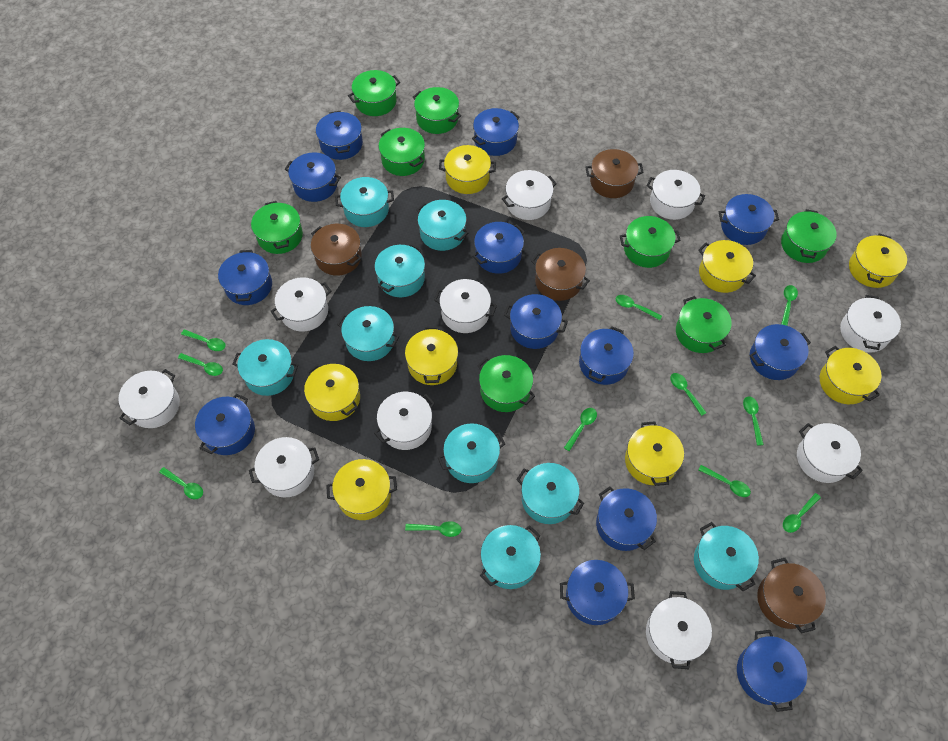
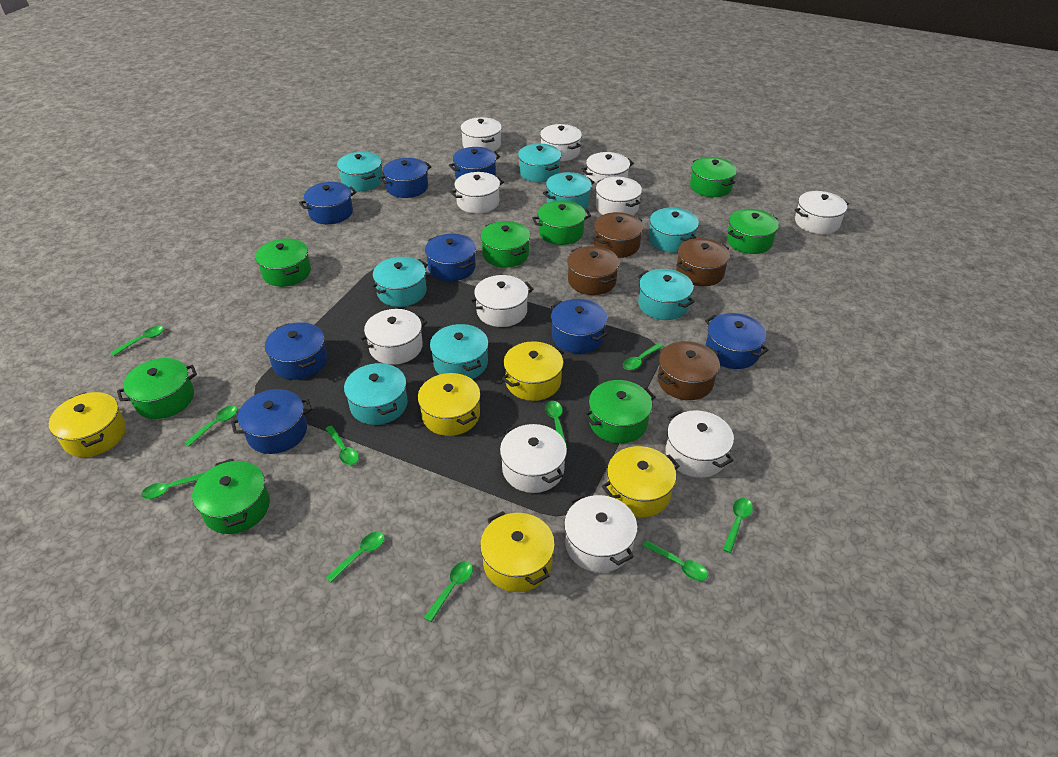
blue pot: [195,394,255,455] [218,250,272,305] [285,152,341,202] [316,111,363,160] [472,108,520,156] [472,222,525,274] [504,294,568,349] [560,560,635,625] [579,326,634,385] [596,486,657,551] [719,194,779,245] [737,630,807,712] [749,324,811,380] = 13 -> [231,389,312,454] [265,322,327,380] [299,182,357,224] [379,158,432,198] [425,234,476,281] [449,147,500,179] [551,299,608,353] [705,313,769,369] = 8
green spoon: [159,467,203,499] [178,353,223,376] [181,329,226,351] [405,521,461,537] [564,408,597,451] [616,295,662,320] [670,373,707,416] [698,465,751,497] [743,396,764,446] [781,285,798,326] [783,493,821,533] = 11 -> [111,326,164,356] [141,473,204,499] [185,406,237,446] [325,425,359,465] [325,532,385,583] [424,561,473,622] [545,401,567,447] [623,343,663,370] [643,540,708,581] [722,498,753,553] = 10
turquoise pot: [232,339,298,396] [335,177,394,227] [337,306,399,361] [374,244,425,297] [417,200,468,251] [438,423,505,483] [480,525,541,589] [516,463,584,524] [694,522,759,591] = 9 -> [337,152,383,191] [344,363,408,425] [370,257,428,307] [430,324,488,379] [518,144,561,183] [543,172,594,209] [638,269,695,320] [649,208,699,253] = 8
white pot: [118,369,180,428] [249,437,319,498] [271,277,331,332] [374,392,435,450] [434,279,497,333] [502,170,557,220] [646,170,705,220] [646,591,712,669] [797,423,863,483] [840,295,901,353] = 10 -> [359,309,427,365] [450,172,504,214] [461,117,502,152] [469,275,534,327] [500,424,567,493] [540,124,582,161] [564,494,638,573] [582,152,634,189] [596,177,642,215] [666,410,734,478] [795,191,849,234] = 11
yellow pot: [304,364,360,421] [326,459,397,520] [405,326,458,385] [439,145,496,194] [625,421,684,486] [698,240,756,293] [820,346,881,404] [849,233,907,288] = 8 -> [49,392,126,457] [418,373,481,436] [480,511,555,592] [502,341,564,401] [602,446,680,518] = 5

